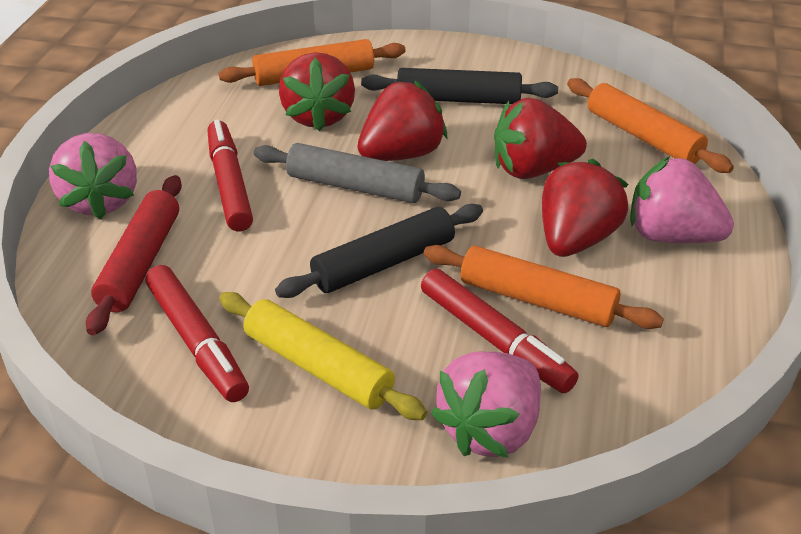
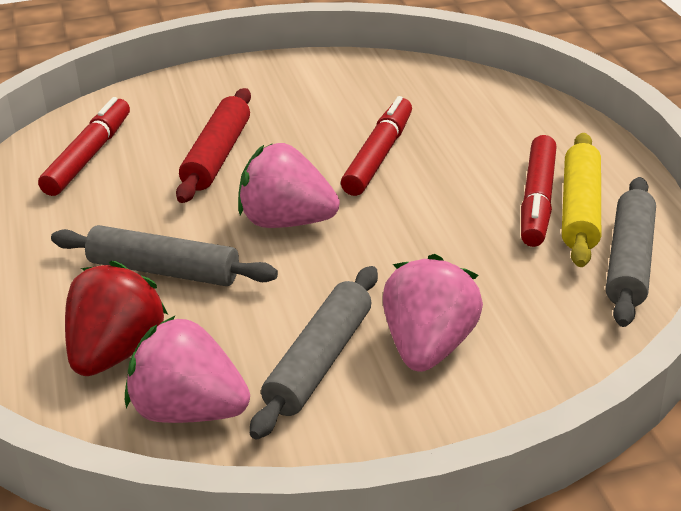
black rolling pin: [275,204,483,298] [361,68,558,104] = 2 -> none = 0
grey rolling pin: [254,143,461,203] = 1 -> [51,225,278,286] [250,266,378,440] [606,177,656,327] = 3
orange rolling pin: [219,39,406,86] [424,245,664,329] [567,78,734,173] = 3 -> none = 0
red strawberry: [279,52,355,132] [358,81,447,161] [494,98,587,179] [542,159,629,257] = 4 -> [65,261,168,376] = 1

